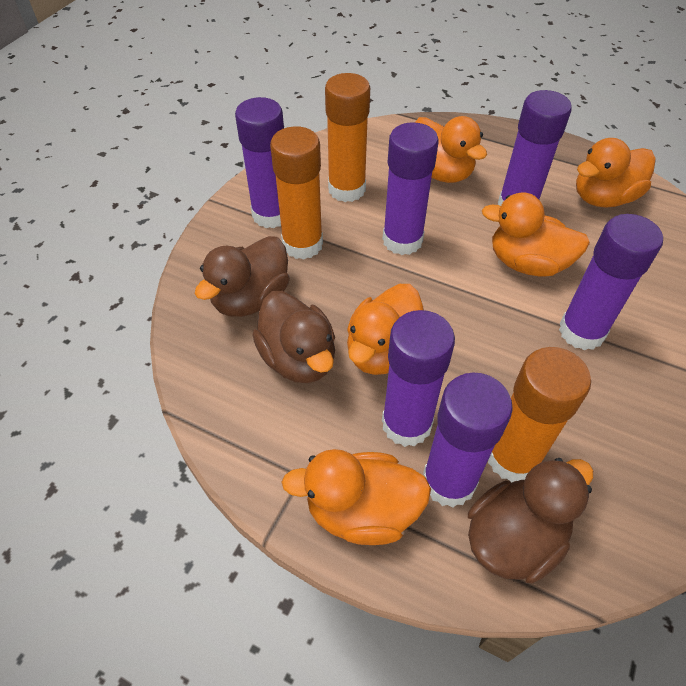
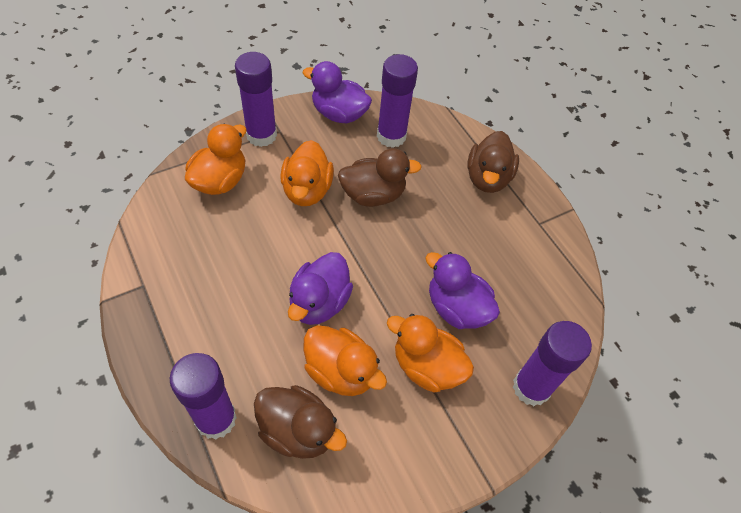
orange duck: [282,449,431,545] [347,284,424,375] [415,116,487,183] [482,192,590,277] [576,138,655,208] = 5 -> [185,124,247,195] [280,140,334,206] [303,325,387,396] [387,314,474,392] = 4
orange glue stick: [270,126,323,260] [325,73,370,202] [488,347,591,482] = 3 -> none = 0
purple duck: none = 0 -> [288,252,353,325] [303,61,372,124] [425,252,500,329] = 3
purple glue stick: [235,97,284,228] [382,310,455,447] [383,122,439,255] [423,373,513,508] [498,90,572,206] [559,214,663,350] = 6 -> [170,353,237,439] [235,52,277,147] [377,54,418,148] [513,321,592,406] = 4

